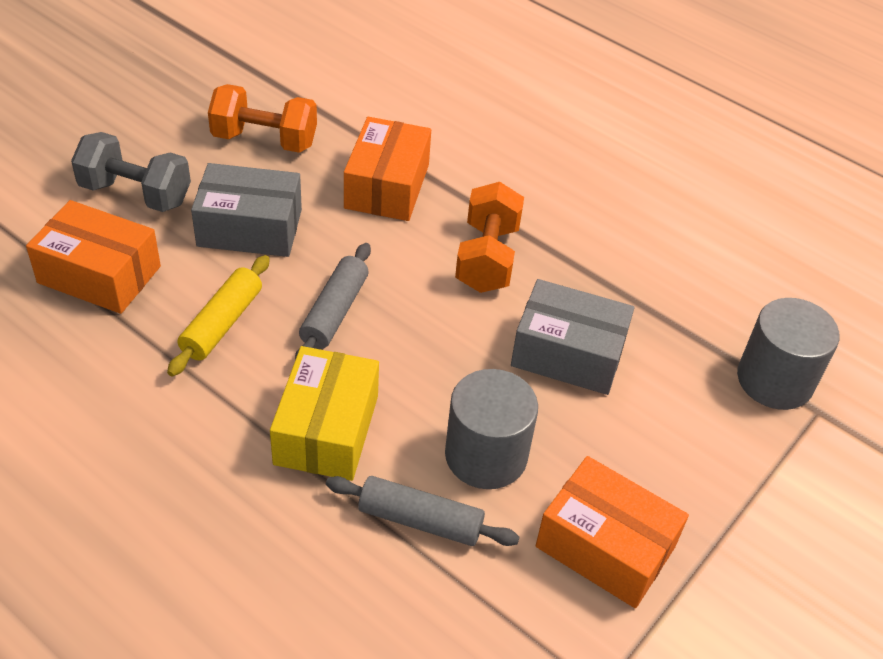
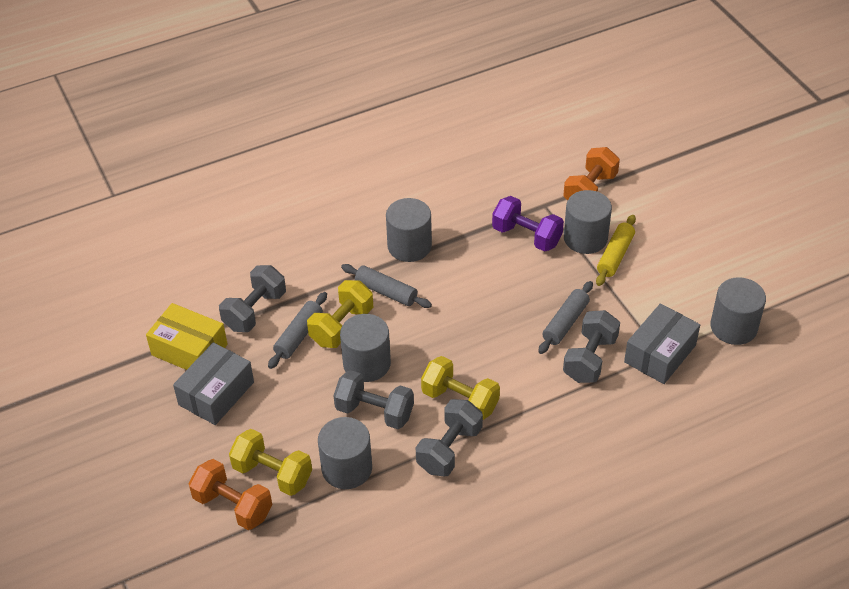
grey cylinder: [445,369,538,489] [737,298,839,410] = 2 -> [318,417,372,489] [340,314,391,382] [386,198,432,262] [564,190,612,254] [710,277,766,345] = 5
grey dumbbell: [71,132,191,212] = 1 -> [219,265,286,332] [333,370,414,429] [416,399,483,476] [563,310,620,383] = 4
grey rolling pin: [295,243,371,360] [326,476,519,546] = 2 -> [268,292,327,369] [341,264,432,308] [538,281,593,354] = 3
orange box: [26,200,161,314] [344,117,431,221] [536,456,689,608] = 3 -> none = 0
purple dumbbell: none = 0 -> [492,196,564,252] = 1
yellow dumbbell: none = 0 -> [229,429,312,496] [307,280,373,348] [421,356,500,420] = 3

